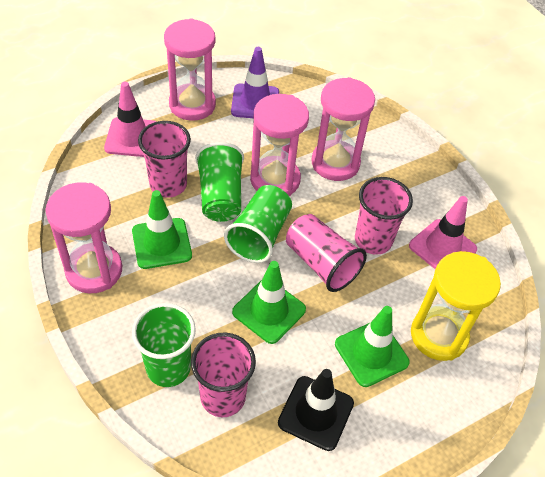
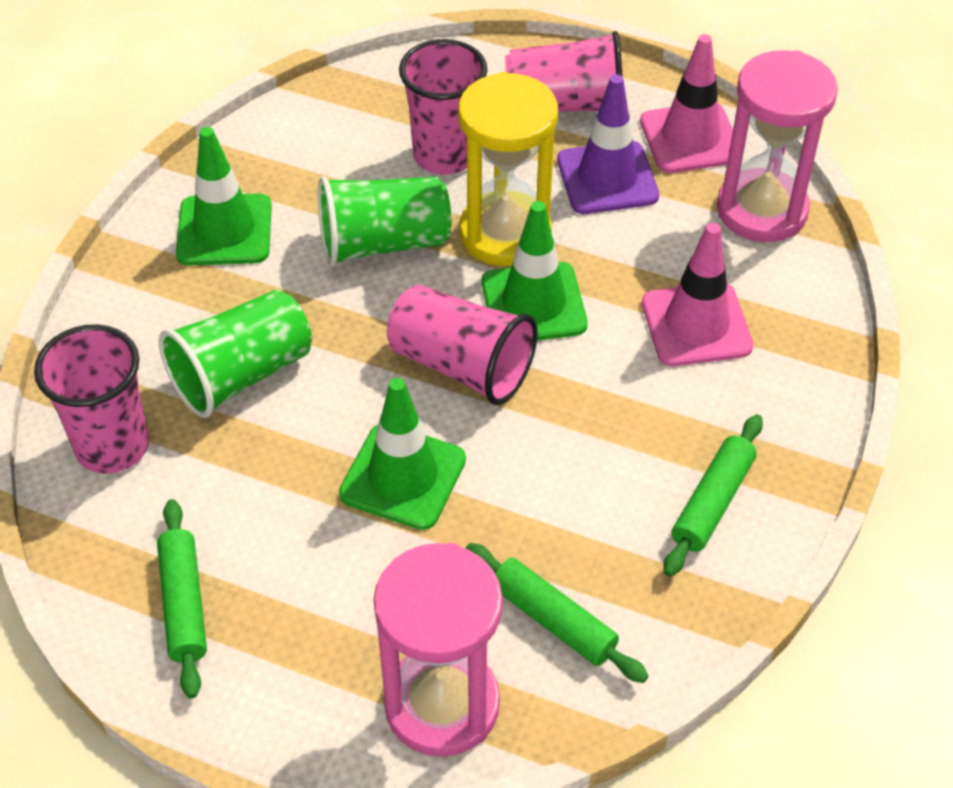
black traffic cone: [278,369,354,451] = 1 -> none = 0
green cup: [132,303,196,387] [195,142,244,222] [224,185,292,263] = 3 -> [159,290,312,418] [318,176,452,267] = 2
green rolling pin: none = 0 -> [157,499,207,699] [466,543,648,683] [663,414,763,577] = 3
pink hourglass: [45,182,122,293] [164,18,216,121] [250,94,309,196] [311,77,375,181] = 4 -> [374,543,503,757] [717,50,838,242] = 2

